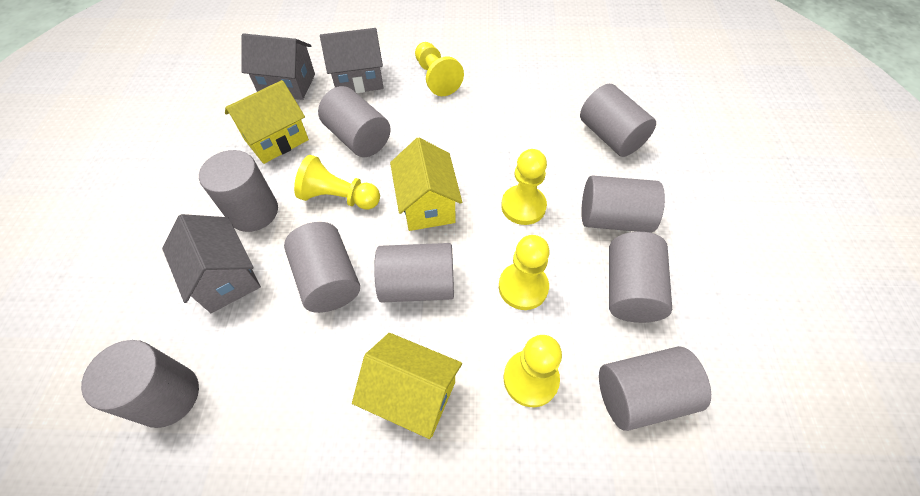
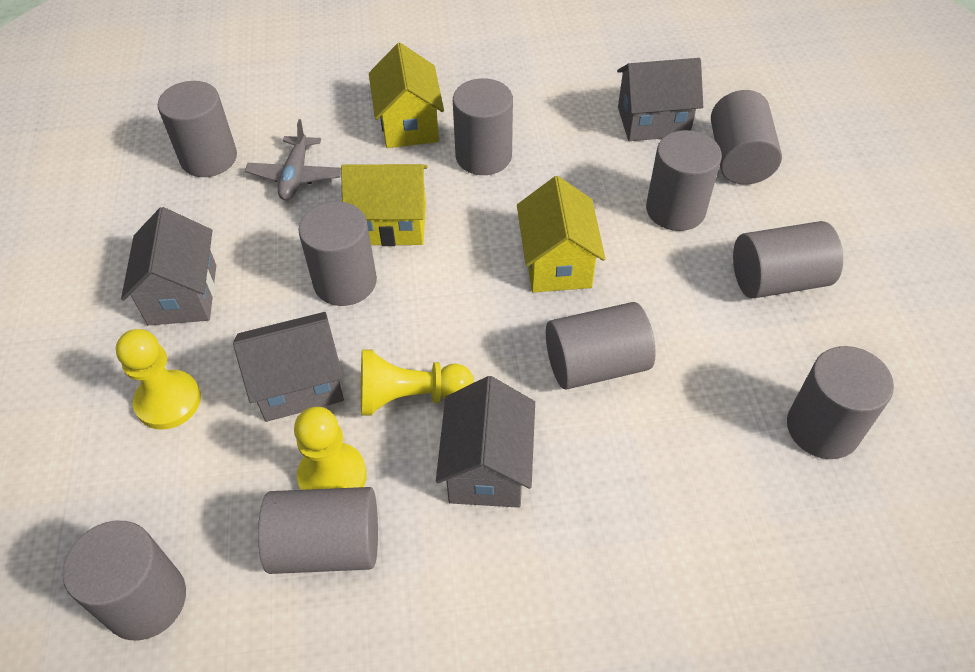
grey cylinder: [81,340,199,428] [199,150,278,232] [284,222,360,313] [318,86,391,157] [374,243,454,303] [580,84,656,157] [581,176,665,233] [599,346,711,431] [609,232,672,323] = 9 -> [62,521,186,641] [158,81,237,177] [258,487,378,574] [299,201,377,306] [453,78,513,175] [546,302,656,390] [646,130,722,231] [711,90,782,185] [733,221,843,298] [787,346,894,459] = 10
grey house: [162,214,261,313] [241,33,315,100] [320,28,384,93] = 3 -> [121,207,216,325] [233,312,344,422] [436,376,535,508] [617,58,703,141] = 4
grey plane: none = 0 -> [245,119,341,200] = 1
yellow pawn: [294,155,380,210] [415,42,464,96] [499,235,550,310] [501,149,547,225] [504,335,562,407] = 5 -> [116,329,201,430] [294,407,367,490] [361,350,474,416] = 3

